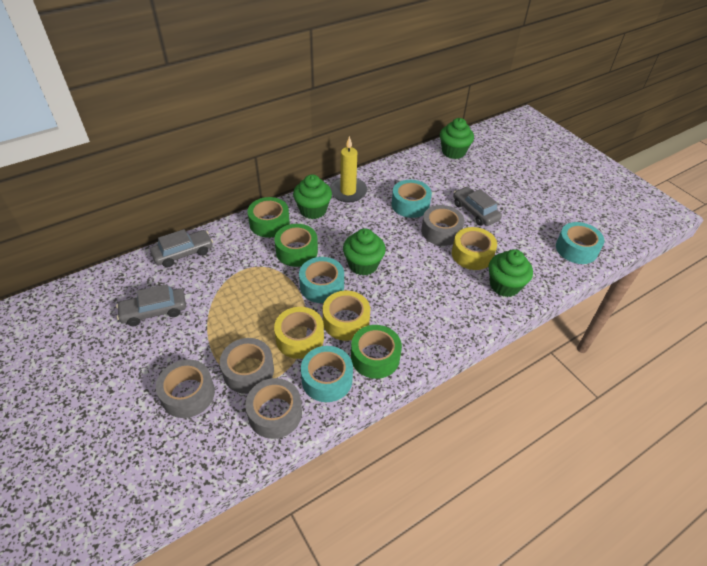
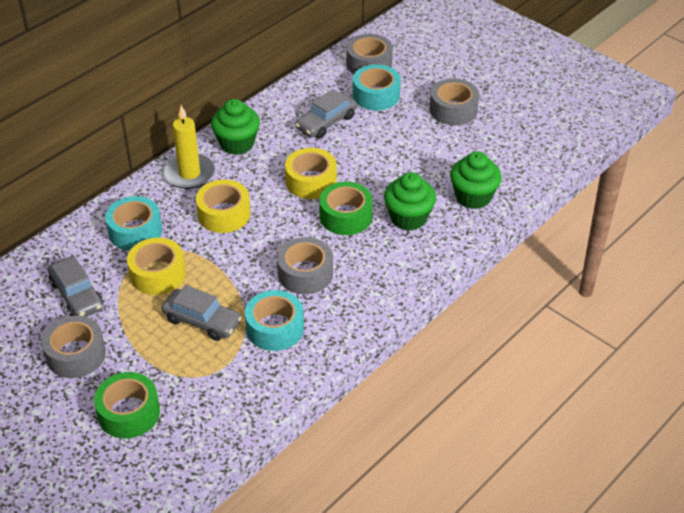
green cupcake: [293,174,332,219] [343,228,386,276] [440,118,474,159] [489,249,533,297] = 4 -> [211,99,260,155] [384,172,436,231] [450,151,502,209] = 3
green tape: [248,197,290,237] [274,224,318,267] [351,325,402,379] = 3 -> [94,372,160,438] [319,182,373,235] = 2
turquoise tape: [299,257,344,303] [301,346,353,402] [391,180,432,218] [556,222,604,264] = 4 -> [105,196,162,251] [245,290,304,351] [353,64,401,110] = 3

